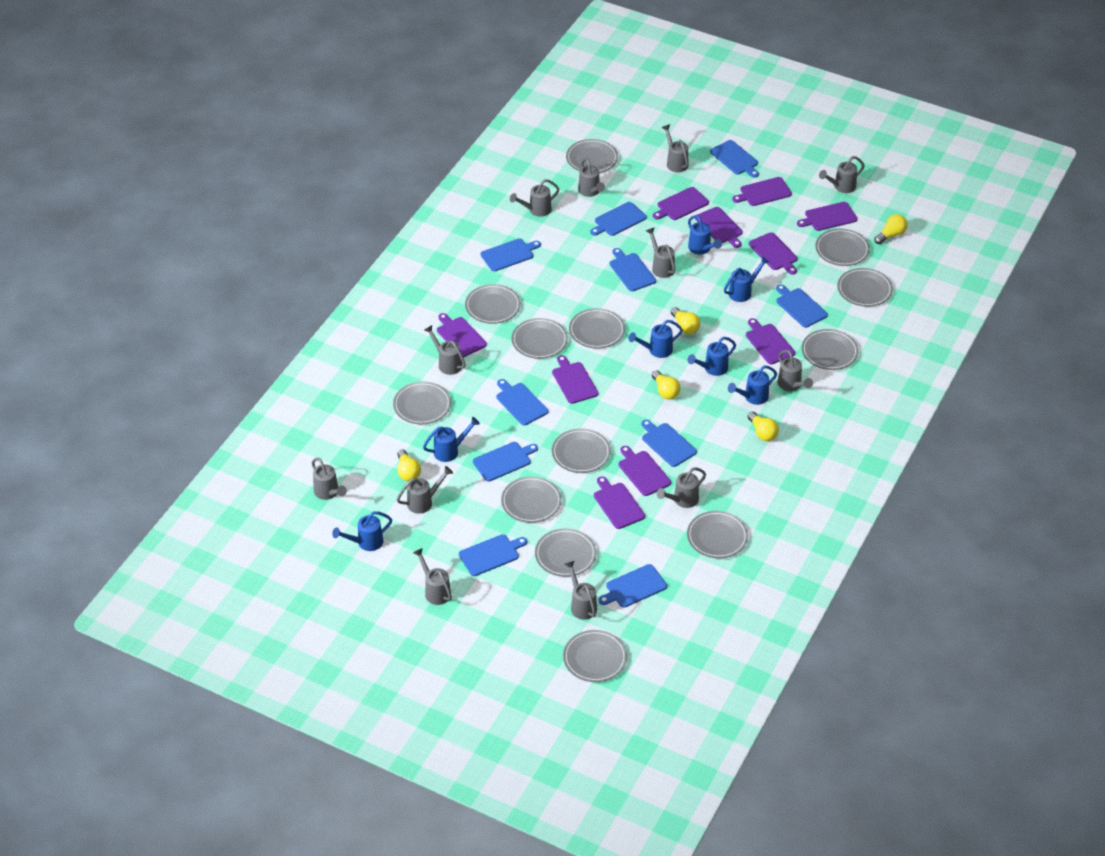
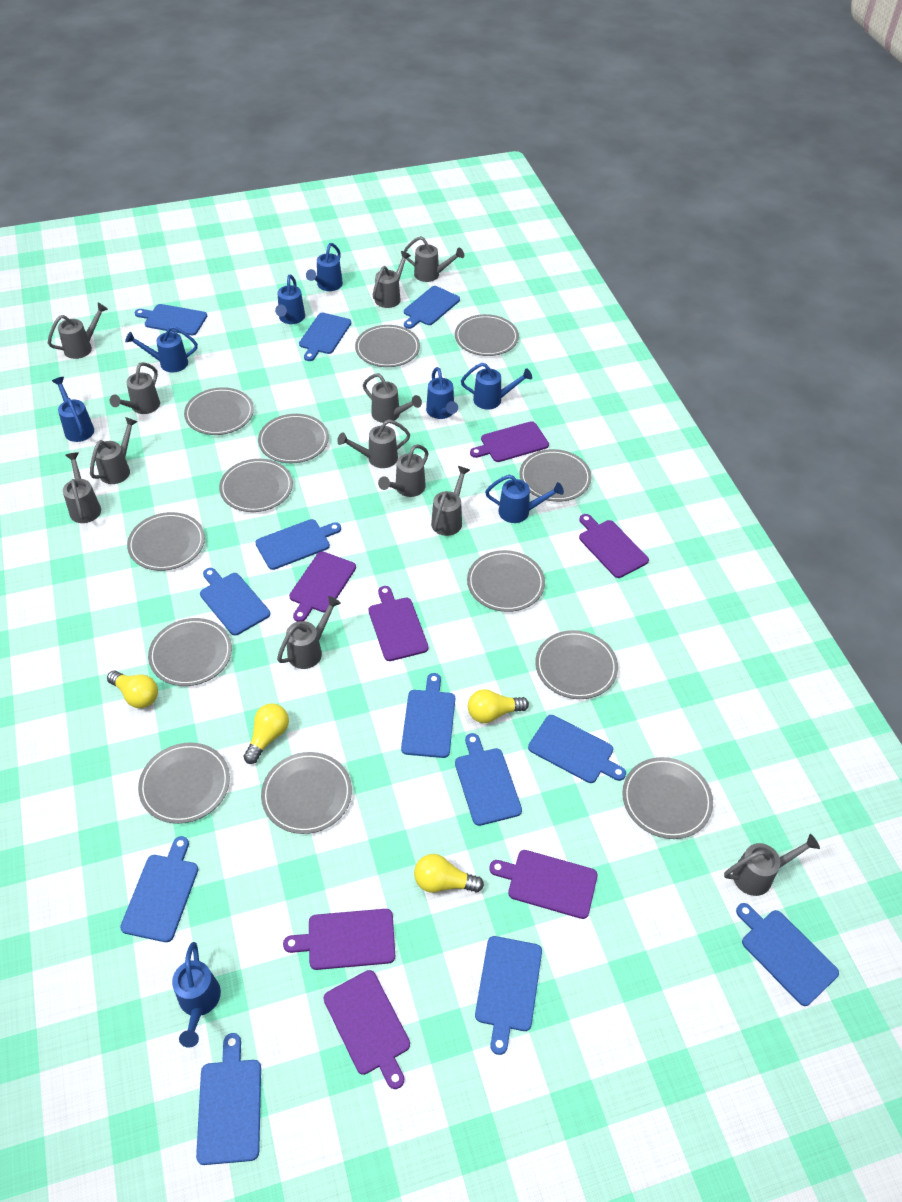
blue cutting board: [459,534,527,576] [473,442,538,482] [481,239,541,271] [496,379,548,425] [590,202,647,236] [599,564,667,608] [610,248,656,291] [642,420,697,467] [710,140,759,178] [776,284,828,328] = 10 -> [120,836,198,942] [135,304,207,335] [196,1033,261,1165] [200,568,270,636] [255,519,341,570] [299,313,351,361] [401,673,455,758] [404,286,460,329] [455,733,522,826] [475,936,542,1055] [528,715,626,783] [736,903,839,1006] = 12
blue watering can: [332,511,392,551] [423,417,480,462] [629,320,683,358] [688,215,722,254] [688,337,736,376] [724,256,769,302] [728,366,777,405] = 7 -> [52,377,94,442] [125,326,198,372] [172,942,221,1048] [275,275,305,324] [306,243,343,291] [426,367,458,419] [461,363,532,409] [485,475,564,523] = 8
purple cutting board: [437,313,487,357] [552,355,598,404] [594,476,645,529] [619,446,671,496] [653,187,709,220] [695,207,743,248] [732,177,792,206] [746,318,795,364] [749,232,798,275] [797,202,857,231] = 10 -> [283,909,395,970] [289,551,356,622] [324,970,410,1089] [369,586,428,661] [470,421,549,462] [489,850,598,919] [579,514,649,578] = 7
yellow light bulb: [397,449,421,481] [652,370,681,400] [671,307,700,334] [748,412,779,441] [874,214,908,244] = 5 -> [107,671,158,708] [243,703,289,764] [414,854,484,893] [468,689,529,723] = 4

